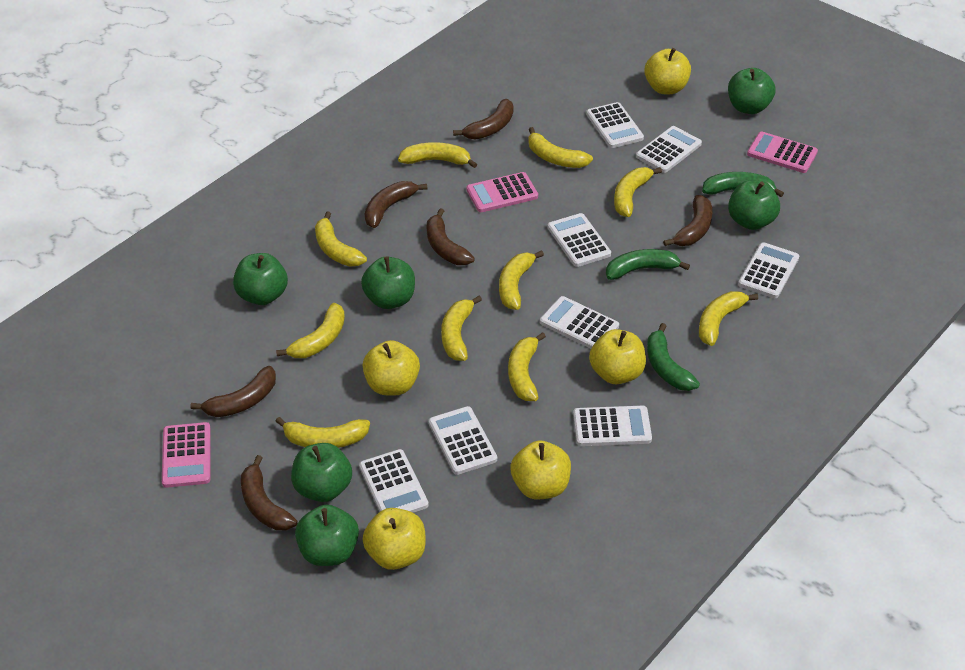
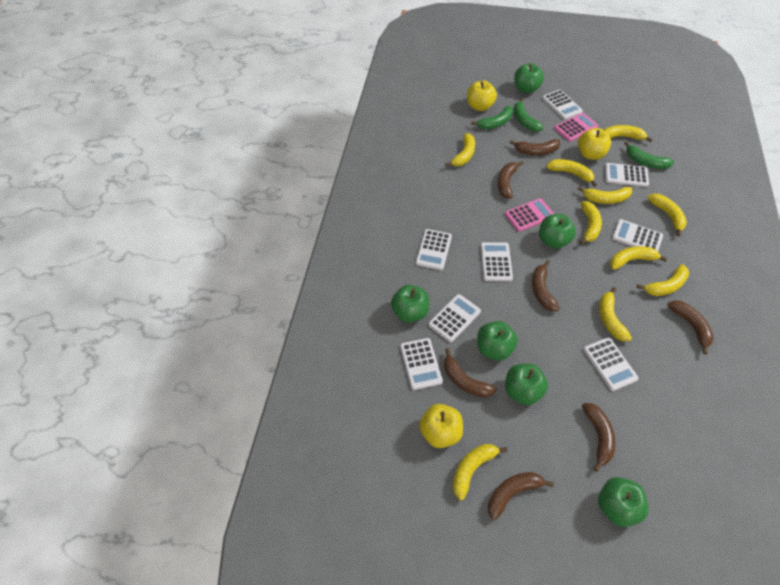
brown banana: [190,366,276,417] [241,455,297,530] [365,181,427,228] [427,208,475,265] [453,99,514,139] [663,195,713,246] = 6 -> [444,348,497,398] [488,472,554,520] [497,161,524,199] [509,139,561,155] [532,260,560,311] [582,403,615,472] [667,300,714,354] = 7
pink calculator: [162,422,211,488] [466,172,538,212] [747,132,818,173] = 3 -> [505,198,554,232] [554,113,599,142] = 2
yellow apple: [362,508,426,570] [363,340,420,396] [510,441,571,499] [589,329,646,384] [644,48,691,94] = 5 -> [419,404,463,448] [467,81,497,111] [578,128,611,160] = 3

